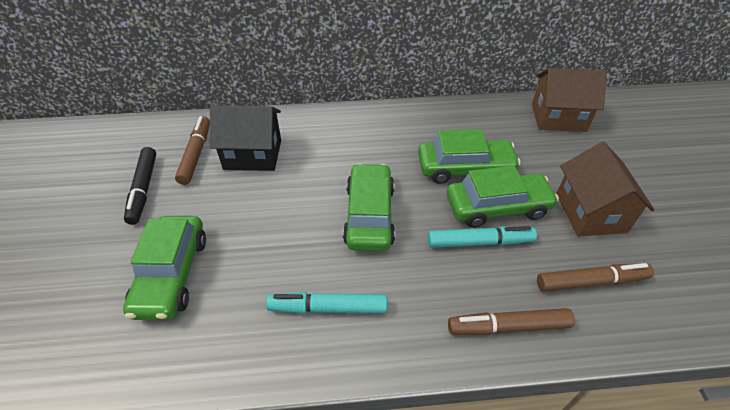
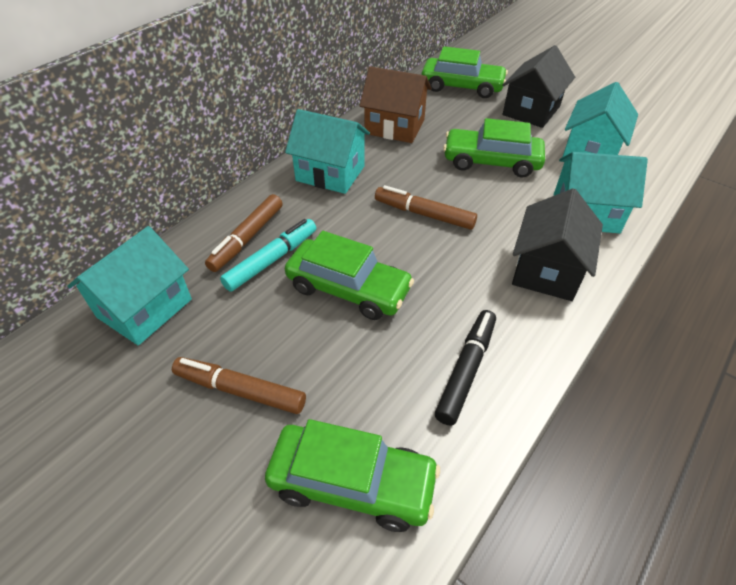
black house: [210,105,281,171] = 1 -> [502,45,575,128] [512,188,603,301] = 2
brown house: [532,68,607,132] [556,142,654,237] = 2 -> [359,66,432,143] = 1
turquoise house: none = 0 -> [68,226,192,345] [285,109,370,194] [554,152,648,233] [563,82,638,157] = 4
turquoise marker: [266,292,388,314] [428,226,537,248] = 2 -> [220,219,316,292] = 1

